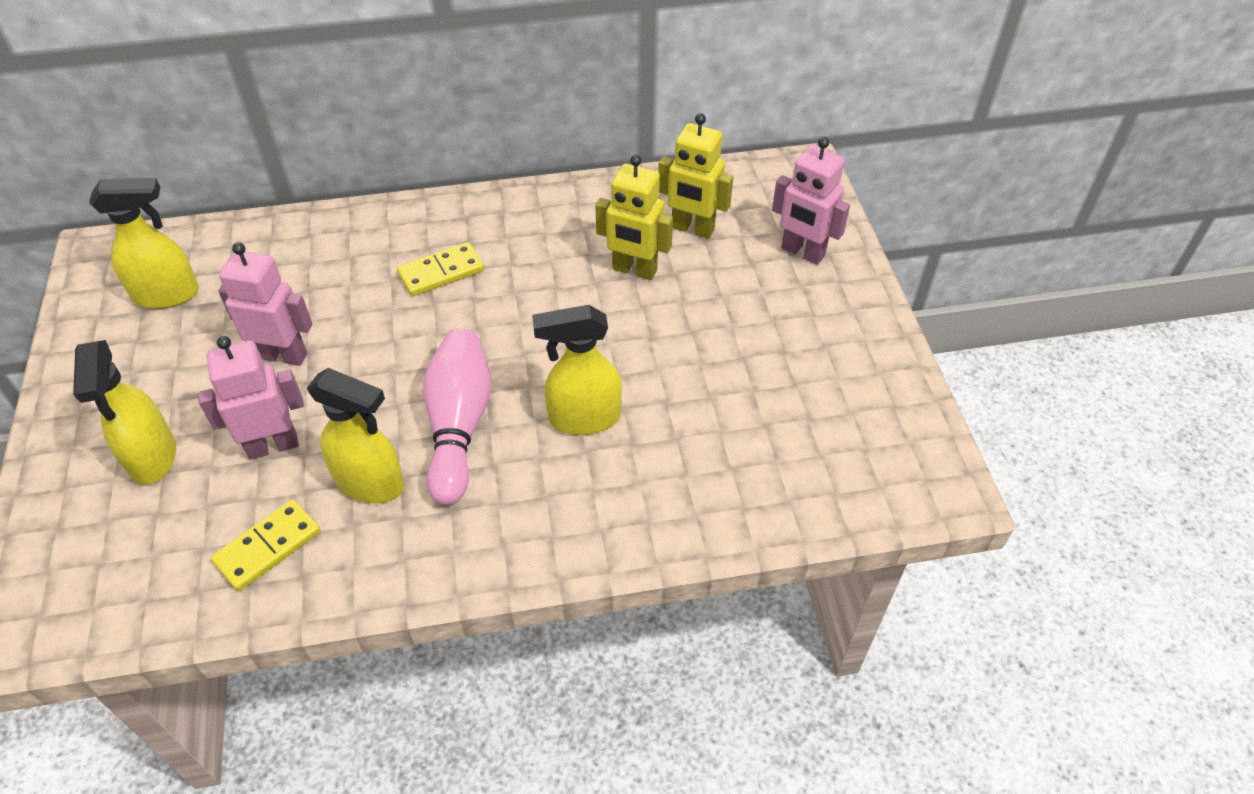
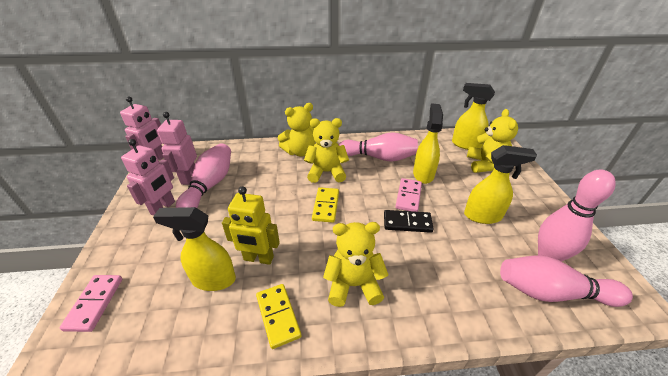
black domino: none = 0 -> [384,210,434,233] = 1
pink bowling pin: [423,328,491,505] = 1 -> [176,143,231,208] [338,132,418,162] [500,255,633,307] [538,170,616,262] = 4
pink domino: none = 0 -> [60,275,122,332] [395,178,422,212] = 2
yellow robot: [595,155,673,280] [658,113,733,239] = 2 -> [222,186,280,265] = 1
yellow teddy bear: none = 0 -> [278,103,315,157] [304,118,349,183] [323,222,388,307] [467,109,518,173] = 4

